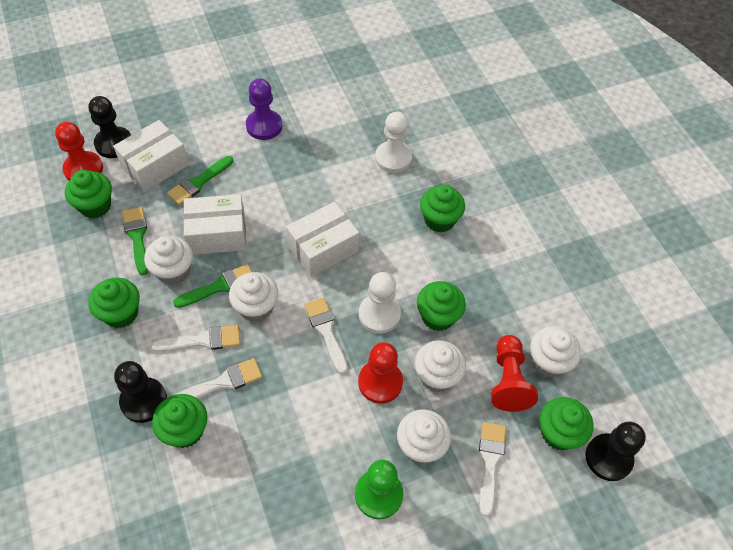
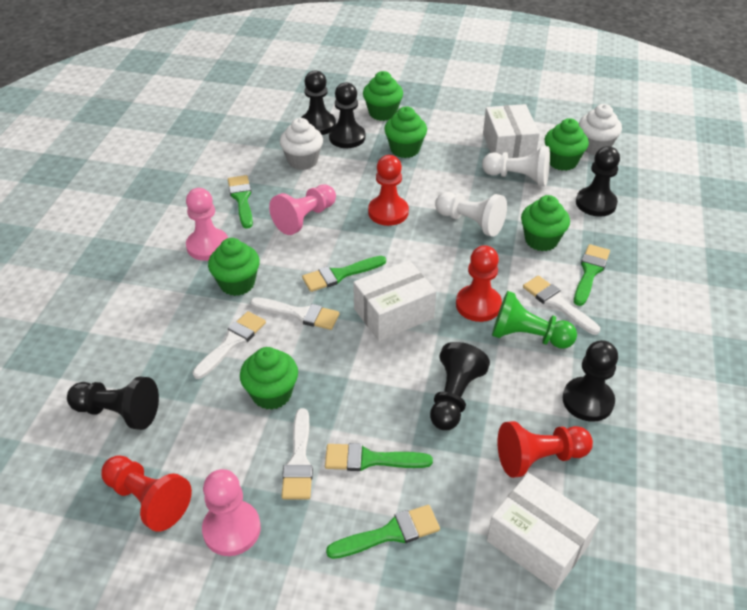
black pawn: [88,96,131,158] [114,361,167,423] [585,422,646,481] = 3 -> [67,376,159,430] [301,70,336,135] [329,82,365,148] [430,342,490,430] [563,340,618,422] [576,146,620,217] = 6
green brush: [122,207,148,275] [167,156,233,205] [173,264,252,308] = 3 -> [228,175,253,229] [302,256,386,292] [325,443,433,471] [326,505,440,559] [574,244,610,306] = 5
pink pawn: none = 0 -> [186,188,228,261] [202,469,261,556] [269,184,336,235] = 3
purple pawn: [246,78,282,140] = 1 -> none = 0
red pawn: [55,122,103,181] [358,342,403,404] [491,335,538,412] = 3 -> [101,455,192,532] [368,155,409,226] [456,245,502,322] [497,421,593,478] = 4
white cupcake: [144,236,193,285] [229,272,278,322] [397,409,451,463] [415,340,466,392] [530,326,581,378] = 5 -> [280,118,323,170] [579,104,622,155] = 2

